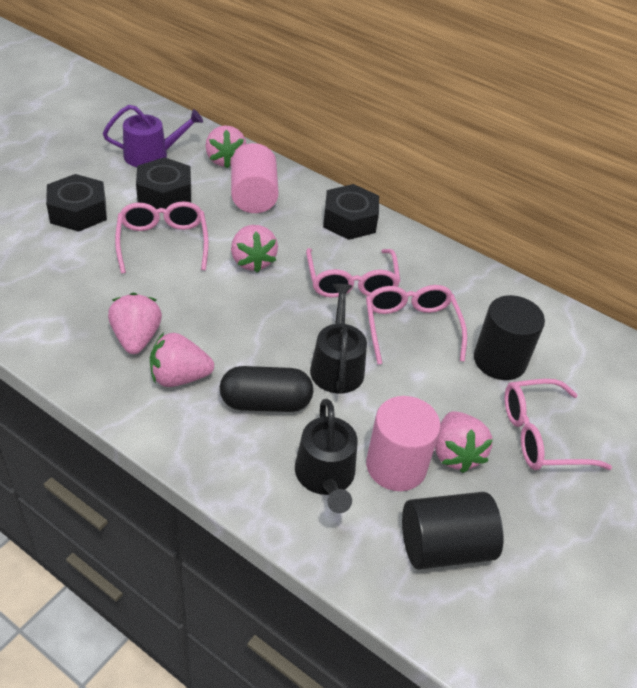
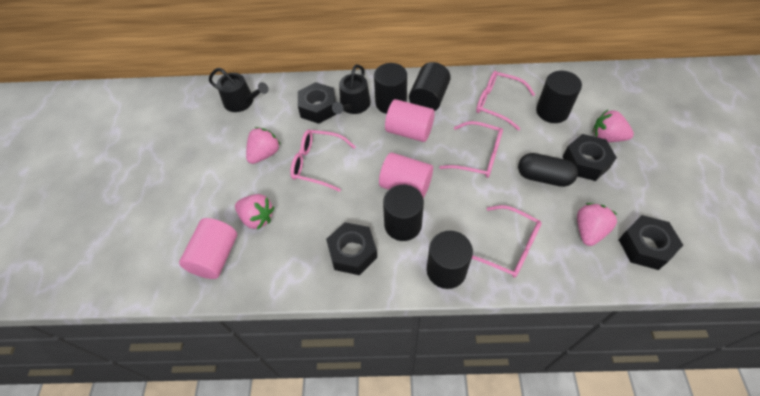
black cylinder: [402,492,503,570] [474,295,545,380] = 2 -> [374,63,407,114] [383,185,424,241] [409,62,451,111] [427,231,473,289] [536,71,582,123] = 5
black nut: [46,174,107,232] [136,157,191,209] [323,184,379,240] = 3 -> [298,82,336,124] [326,222,377,275] [563,134,617,181] [618,215,683,270] = 4
pink cylinder: [231,143,279,213] [366,396,441,491] = 2 -> [179,218,237,279] [379,153,433,198] [385,99,435,142] = 3
pink strawberry: [108,292,162,354] [150,333,214,387] [205,125,246,168] [231,225,278,273] [435,411,493,473] = 5 -> [235,194,274,230] [246,127,281,164] [577,203,618,246] [593,110,634,142] = 4
purple watering can: [103,105,203,167] = 1 -> none = 0

